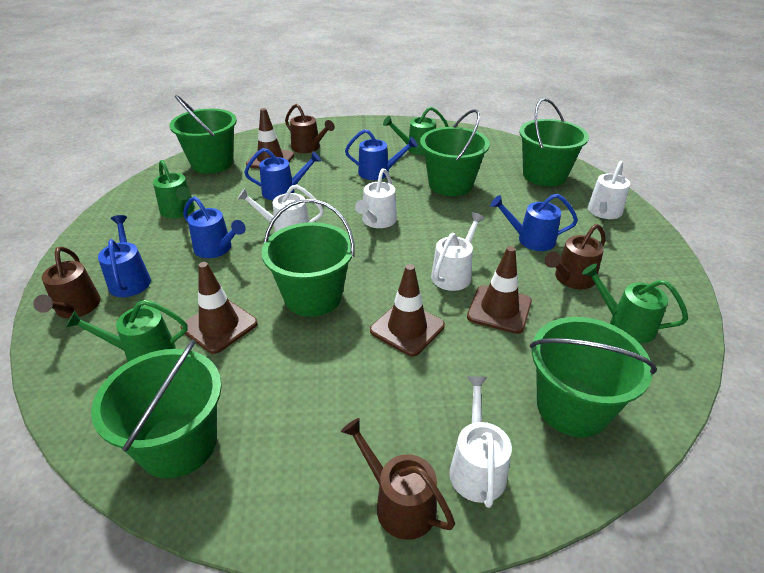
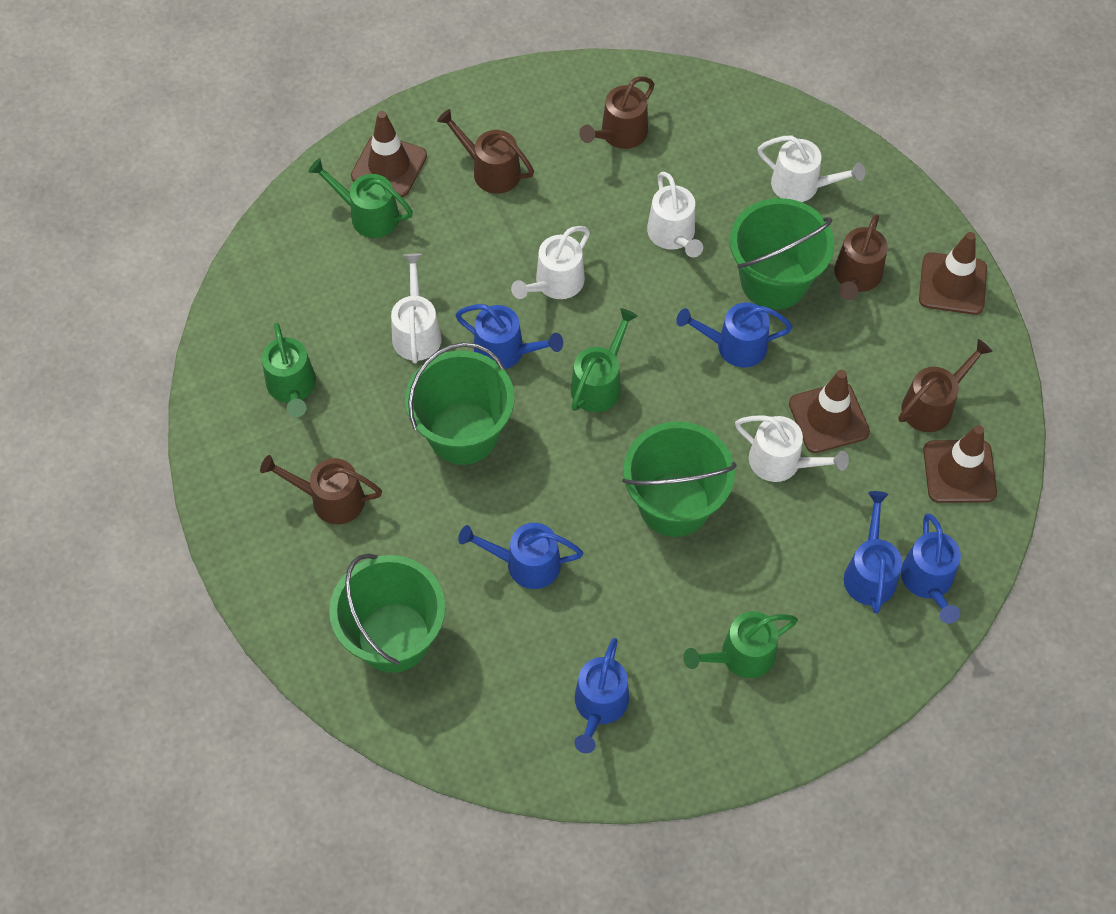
blue watering can: [98,215,151,297] [183,196,246,258] [244,148,321,200] [345,129,418,180] [490,194,578,251] = 5 -> [455,304,563,369] [458,523,583,589] [574,638,629,753] [676,302,793,368] [844,491,902,614] [901,514,961,624] = 6
brown watering can: [33,247,101,318] [285,104,335,153] [341,418,455,540] [545,224,606,289] = 4 -> [260,455,382,524] [437,109,534,194] [579,76,654,149] [834,214,888,300] [898,339,993,432] = 5
green bucket: [91,339,222,479] [170,95,237,173] [261,199,355,317] [420,109,490,196] [519,98,589,186] [530,317,657,437] = 6 -> [329,554,445,673] [405,342,514,465] [622,421,737,537] [730,198,834,310] = 4

